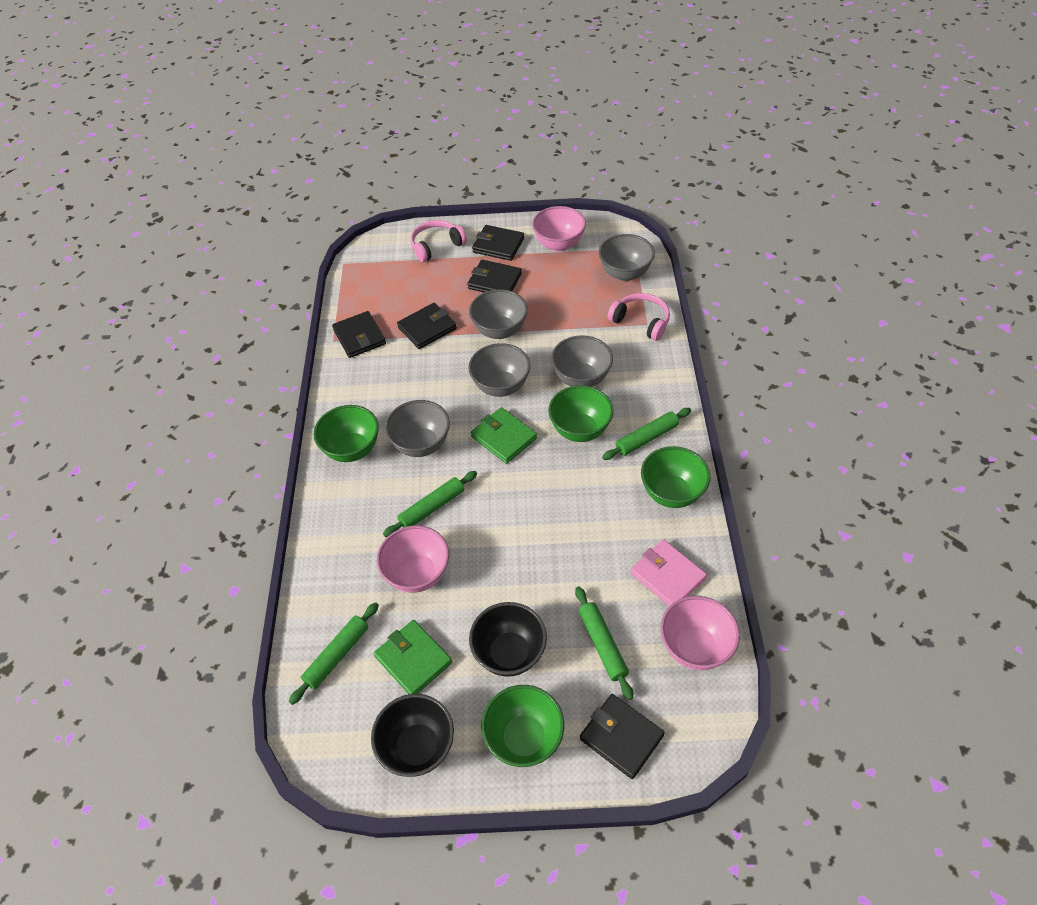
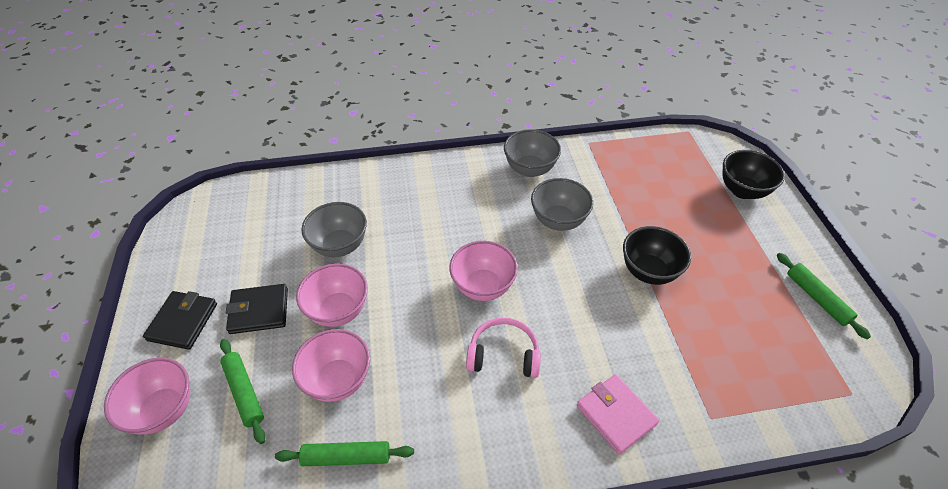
black wallet: [332,311,386,358] [397,303,457,349] [467,260,522,292] [472,225,524,261] [580,694,665,779] = 5 -> [143,291,217,350] [226,284,288,334] = 2
green bowl: [313,405,379,462] [482,685,565,767] [548,385,614,442] [641,446,711,508] = 4 -> none = 0
green rolling pin: [289,602,379,705] [383,471,477,537] [575,586,633,700] [602,408,691,460] = 4 -> [220,339,266,444] [275,441,414,466] [777,253,871,339] = 3
green wallet: [374,620,452,694] [471,407,537,464] = 2 -> none = 0
grey bowl: [385,400,450,457] [468,343,530,397] [469,289,528,339] [551,335,613,387] [599,234,655,281] = 5 -> [301,202,367,257] [504,129,561,177] [531,178,593,231] = 3
pink bowl: [377,525,449,593] [532,206,586,252] [660,596,740,670] = 3 -> [104,358,190,435] [292,329,370,402] [296,263,368,327] [449,241,518,301] = 4
pink headphones: [410,220,467,262] [608,293,670,341] = 2 -> [466,318,541,378] = 1

